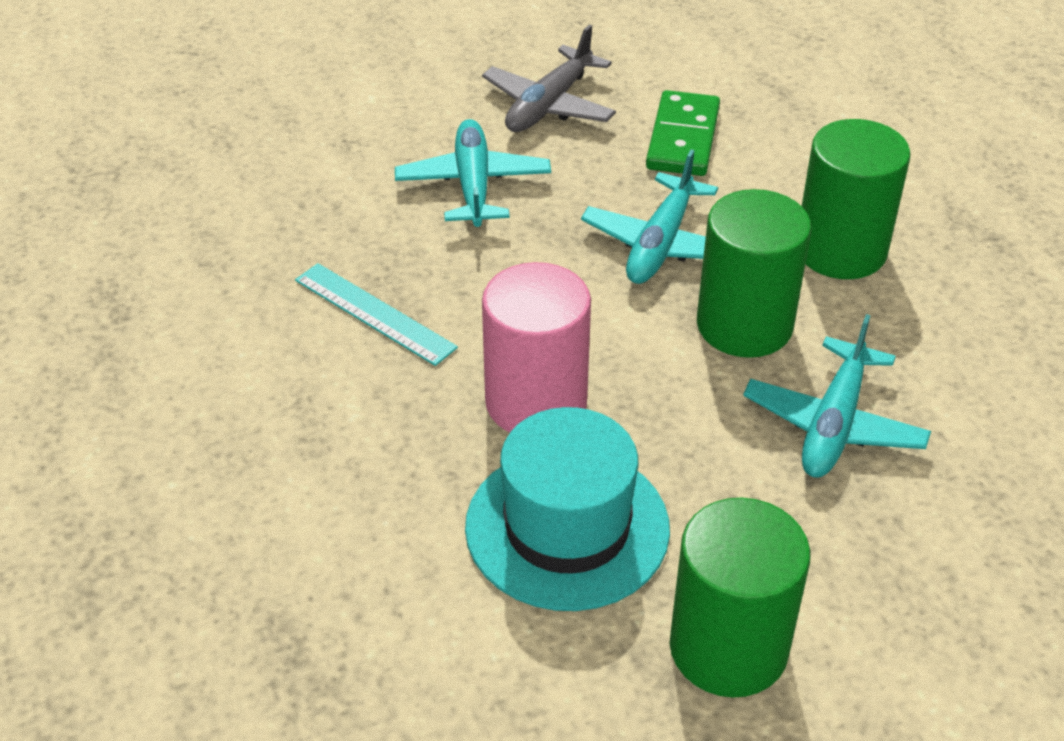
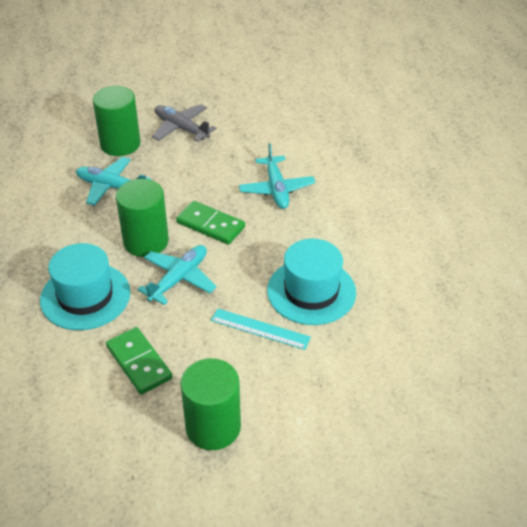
green domino: [646,90,720,176] = 1 -> [106,327,173,394] [176,201,245,245] = 2
pink cylinder: [482,262,591,432] = 1 -> none = 0
turquoise hat: [465,407,670,611] = 1 -> [40,243,130,330] [267,239,356,325] = 2

